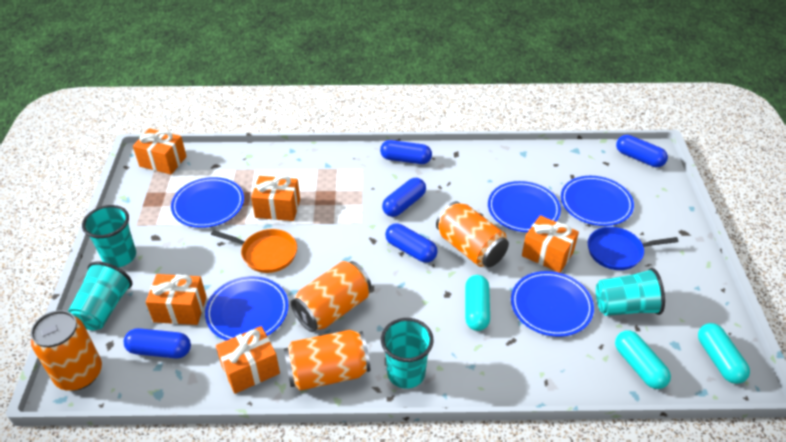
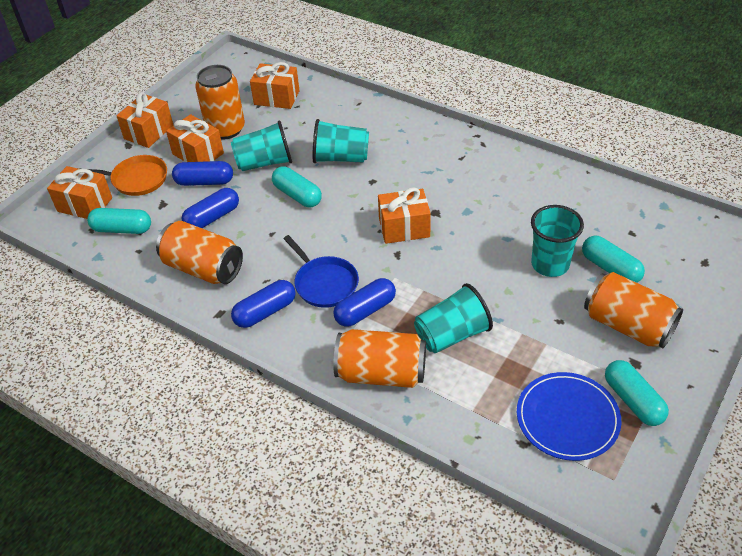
blue capsule: [124,328,191,359] [380,140,432,164] [382,178,426,217] [385,223,438,263] [616,135,668,167] = 5 -> [172,161,233,186] [181,188,239,228] [231,280,296,328] [333,278,396,327] = 4
blue plate: [171,177,244,228] [205,276,289,341] [488,181,561,232] [511,271,594,337] [561,176,634,226] = 5 -> [517,372,621,461] = 1
turquoise capsule: [465,275,490,331] [615,330,671,389] [698,323,750,384] = 3 -> [87,208,151,234] [272,166,322,207] [582,235,645,283] [605,360,669,426] = 4

